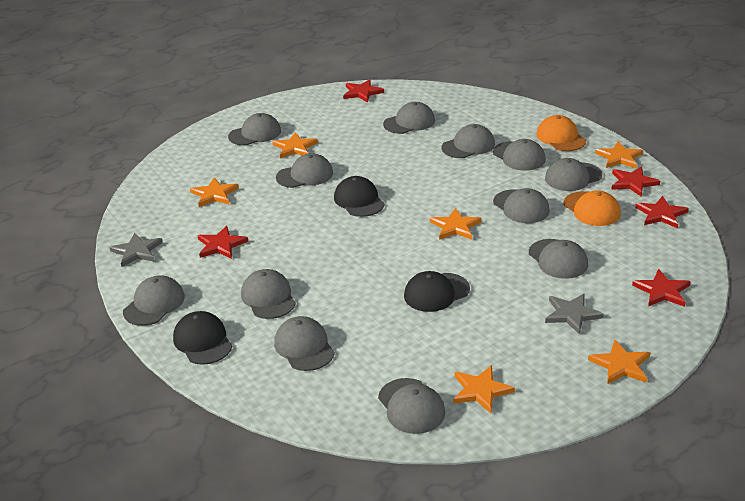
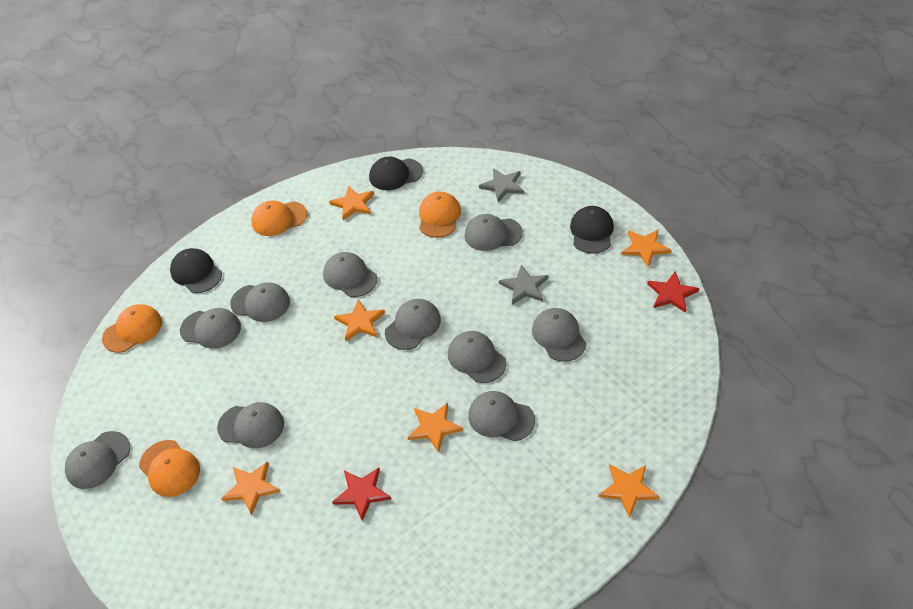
grey cap: [123,275,185,326] [228,113,281,146] [241,269,296,319] [274,316,335,371] [276,153,333,188] [378,378,445,434] [383,102,435,134] [441,124,495,158] [493,139,546,171] [493,188,550,223] [529,239,588,279] [545,158,603,191] = 12 -> [65,431,130,489] [180,308,241,349] [217,402,284,448] [230,282,290,322] [323,252,377,297] [385,299,441,350] [448,331,507,383] [464,214,523,251] [468,391,535,441] [532,308,587,362] = 10
orange cap: [536,115,586,151] [564,191,621,226] = 2 -> [102,304,162,353] [139,440,200,497] [251,201,307,236] [419,191,461,238] = 4
red star: [197,226,248,259] [343,79,384,103] [611,167,660,196] [632,269,691,307] [635,196,689,228] = 5 -> [332,468,391,521] [647,271,699,313] = 2

